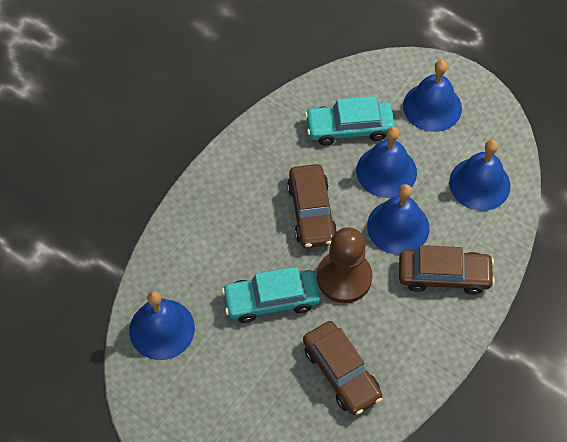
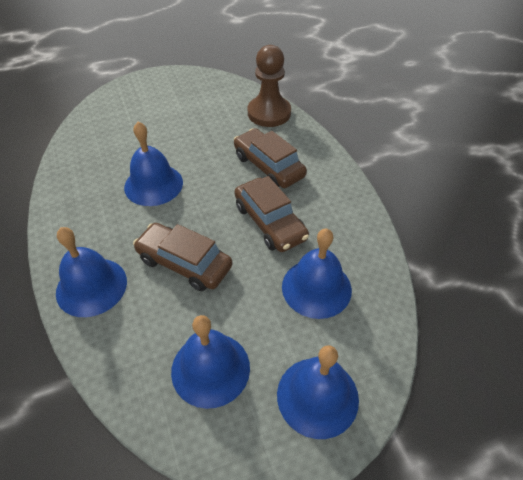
turquoise car: [222,267,320,323] [305,96,395,146] = 2 -> none = 0

